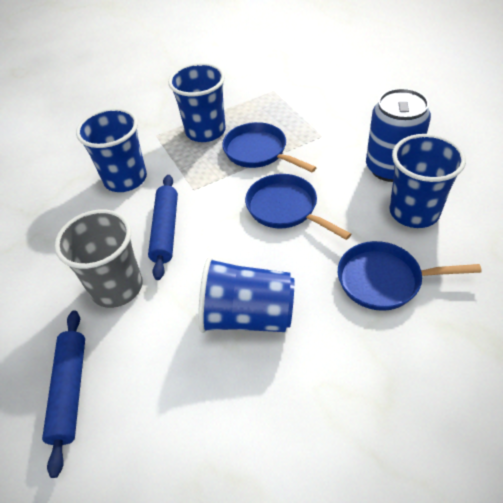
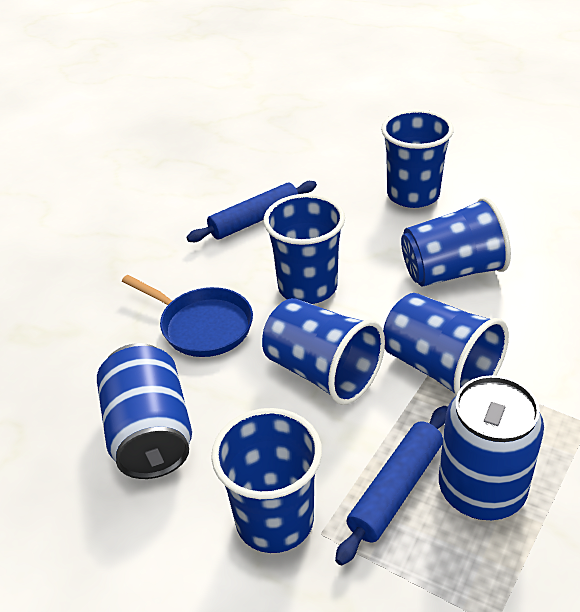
blue can: [366,88,431,182] = 1 -> [97,343,192,479] [439,375,544,520] = 2
blue cup: [76,108,147,192] [168,63,226,142] [198,257,294,333] [389,134,466,228] = 4 -> [211,408,322,553] [262,298,385,405] [264,194,345,304] [381,109,454,208] [383,293,509,395] [401,197,511,287] = 6
blue pan: [222,122,317,172] [245,174,351,240] [338,241,482,311] = 3 -> [122,275,253,357] = 1
grey cup: [54,210,143,308] = 1 -> none = 0

